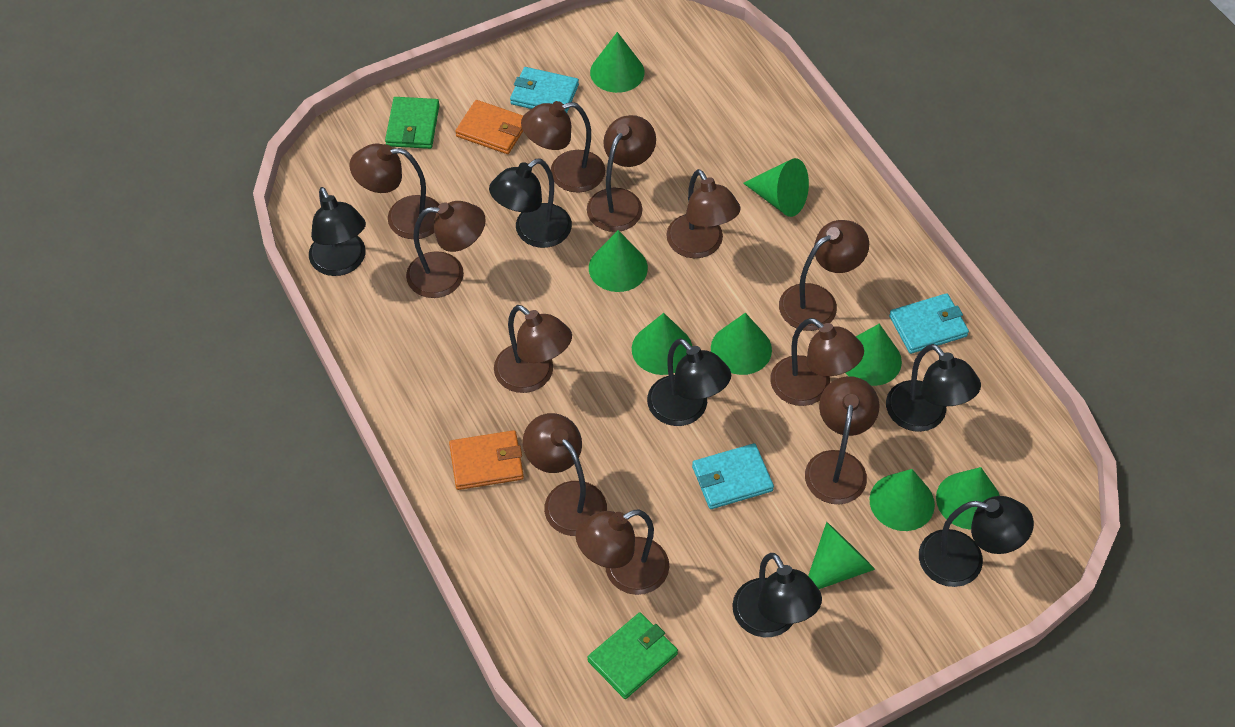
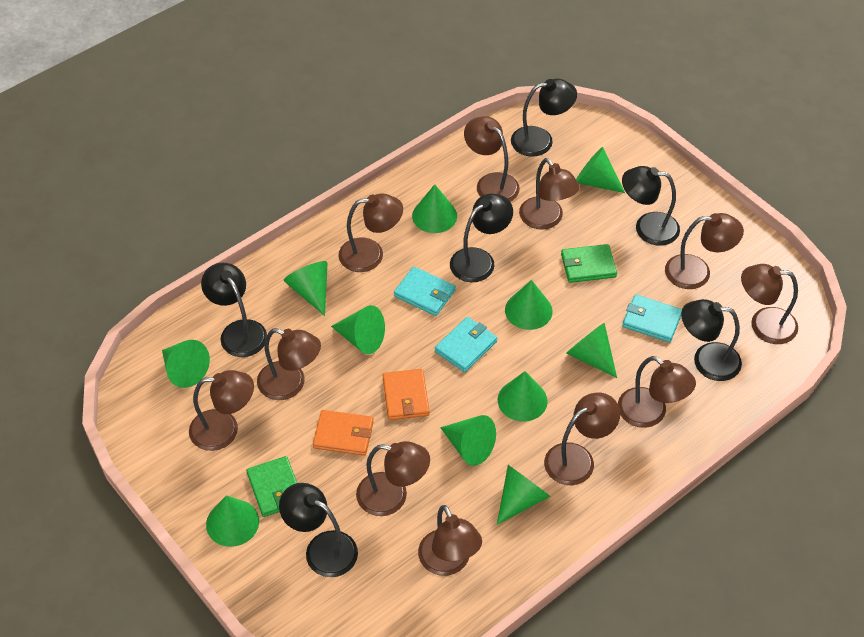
green cone: [589,230,648,292] [590,32,645,93] [632,313,692,375] [711,313,772,375] [743,158,809,217] [808,522,875,589] [846,324,902,386] [870,469,935,531] [936,467,1000,529] = 9 -> [162,340,210,388] [206,495,259,547] [283,261,327,316] [331,305,385,354] [412,184,457,233] [440,415,496,466] [497,465,551,525] [498,371,548,422] [505,280,553,330] [566,323,617,378] [576,147,625,193] = 11

